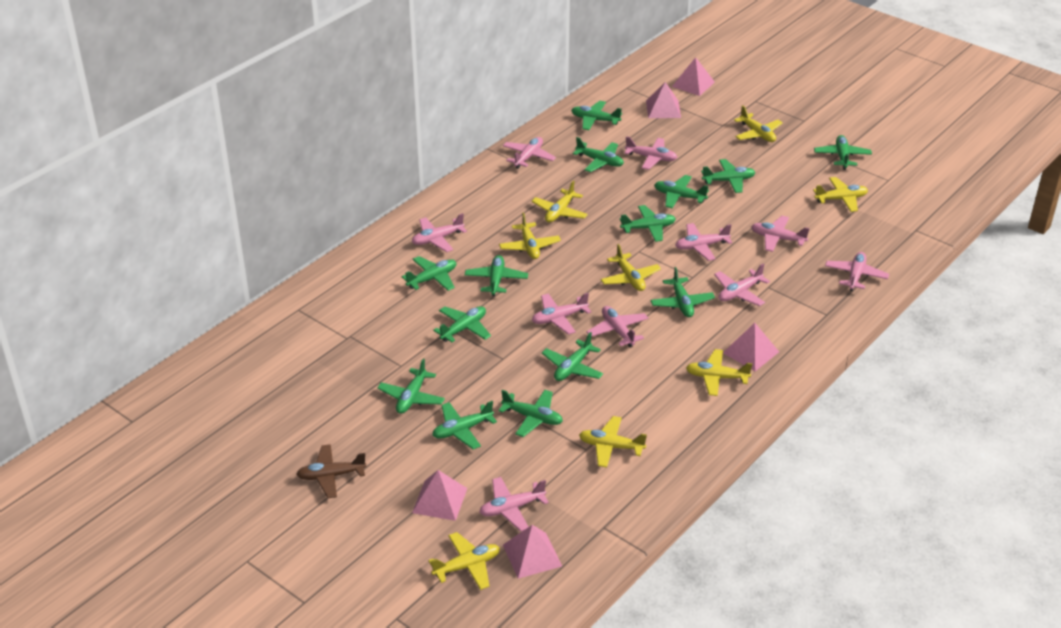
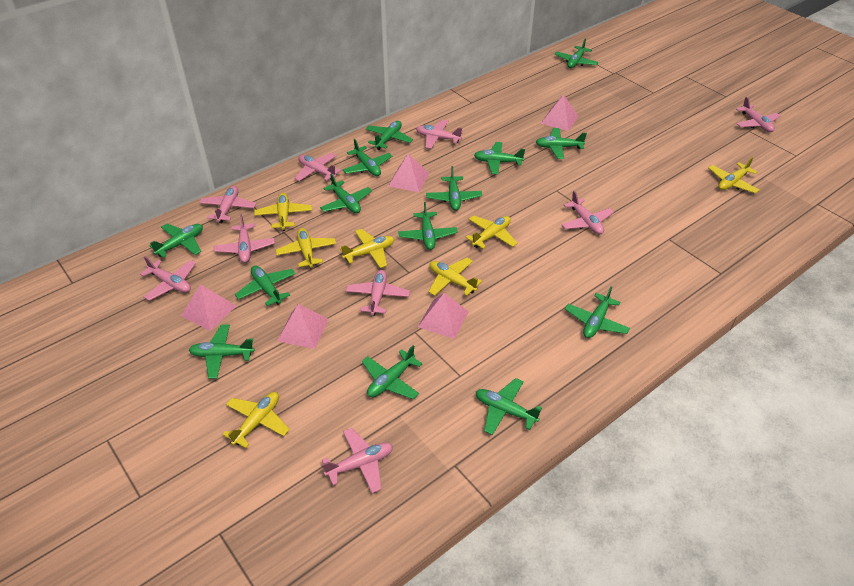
brown plane: [296,444,367,498] = 1 -> none = 0
pink plane: [412,213,467,252] [479,477,549,532] [503,137,556,169] [532,293,591,335] [586,306,648,347] [624,136,678,170] [675,223,732,261] [714,263,770,306] [751,216,810,252] [825,252,889,291] = 10 -> [140,256,196,301] [199,186,256,223] [214,214,275,263] [294,153,342,181] [322,428,393,493] [346,270,410,316] [416,120,463,149] [561,191,614,235] [736,97,781,132] = 9
yellow plane: [429,532,500,590] [499,212,561,259] [532,181,588,222] [579,416,647,468] [601,244,661,291] [686,349,753,396] [734,105,783,142] [813,177,868,212] = 8 -> [222,392,290,448] [254,193,312,231] [276,228,336,269] [340,229,394,268] [428,258,482,296] [465,215,518,249] [708,157,760,193] = 7

